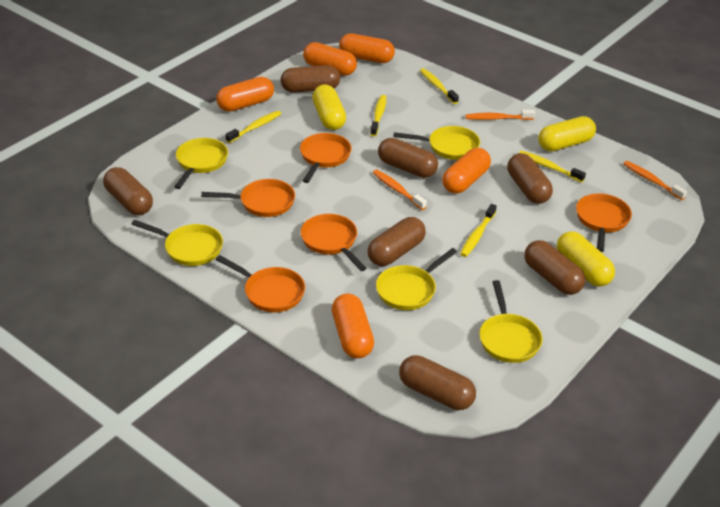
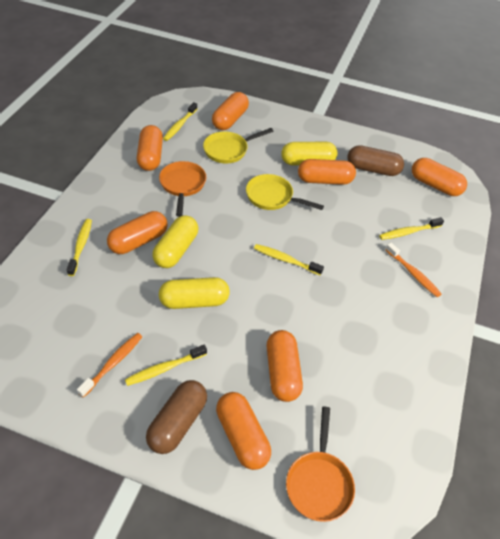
brown capsule: [103,167,153,215] [281,65,340,93] [368,217,426,266] [378,138,438,178] [399,355,476,410] [507,153,553,204] [524,240,585,295] = 7 -> [146,380,207,454] [347,145,404,176] = 2
orange capsule: [216,77,274,112] [303,42,357,76] [332,294,374,358] [339,33,395,63] [442,148,491,194] = 5 -> [107,211,168,254] [137,125,163,171] [212,92,249,130] [216,392,271,470] [267,330,303,402] [298,159,356,185] [412,158,467,196] = 7
orange pan: [201,179,295,217] [215,255,305,312] [300,133,352,183] [301,214,367,271] [576,193,632,252] = 5 -> [159,161,206,217] [286,407,355,522] = 2
orange toothbrush: [373,170,427,210] [465,110,535,120] [623,161,687,200] = 3 -> [77,333,142,398] [385,242,441,297] = 2
yellow pan: [132,220,223,266] [174,138,228,189] [376,248,457,310] [393,126,480,160] [479,280,543,363] = 5 -> [203,128,273,163] [246,174,324,210] = 2

